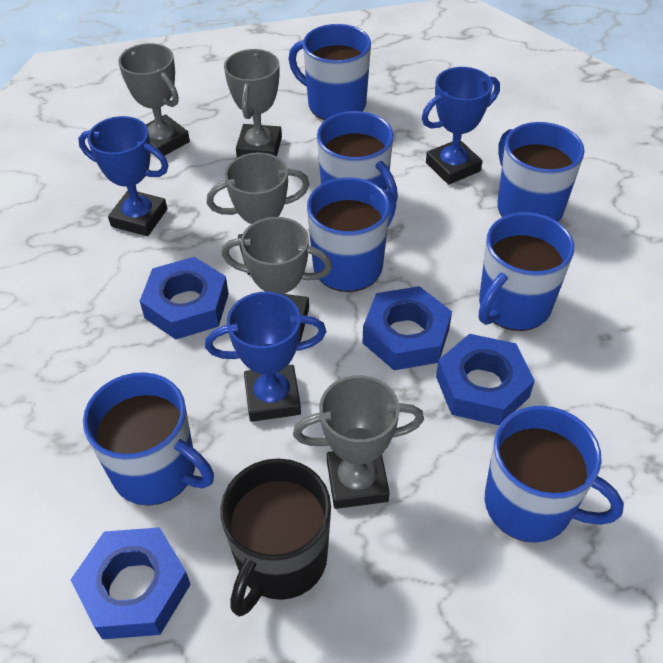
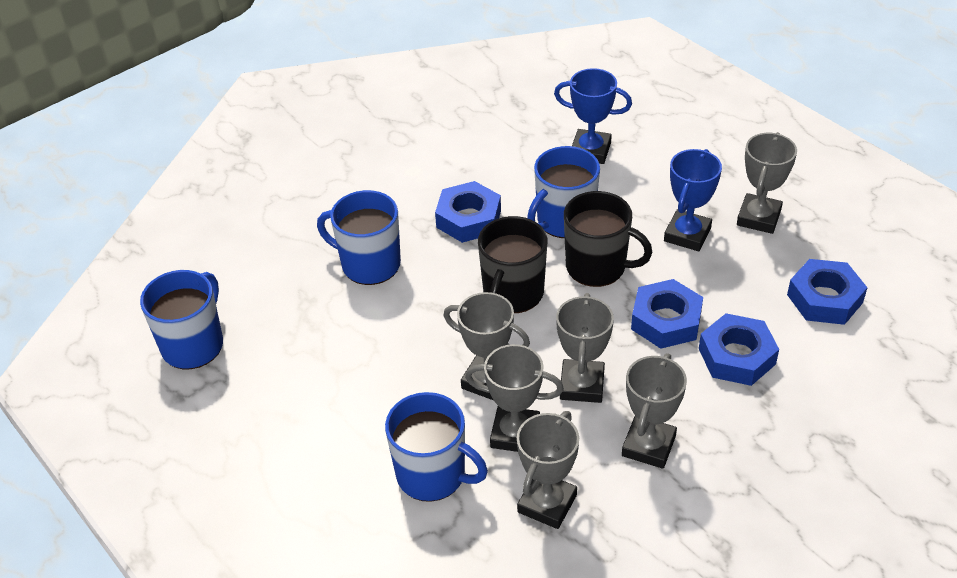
black mug: [220,458,331,617] = 1 -> [478,216,547,313] [564,191,652,287] = 2
blue mug: [83,372,214,506] [288,24,371,120] [307,177,396,292] [317,111,398,202] [479,212,574,331] [485,406,624,543] [497,122,585,222] = 7 -> [140,270,223,369] [317,190,401,285] [385,392,488,502] [527,146,600,238] = 4
blue trophy: [78,116,168,236] [205,292,326,422] [422,67,500,185] = 3 -> [554,68,632,164] [664,149,722,251] = 2
grey trophy: [118,43,190,156] [207,153,310,275] [222,217,332,343] [224,49,282,157] [293,375,424,509] = 5 -> [443,292,530,400] [465,344,564,452] [517,411,579,529] [556,293,614,403] [622,353,687,469] [737,132,797,234] = 6

